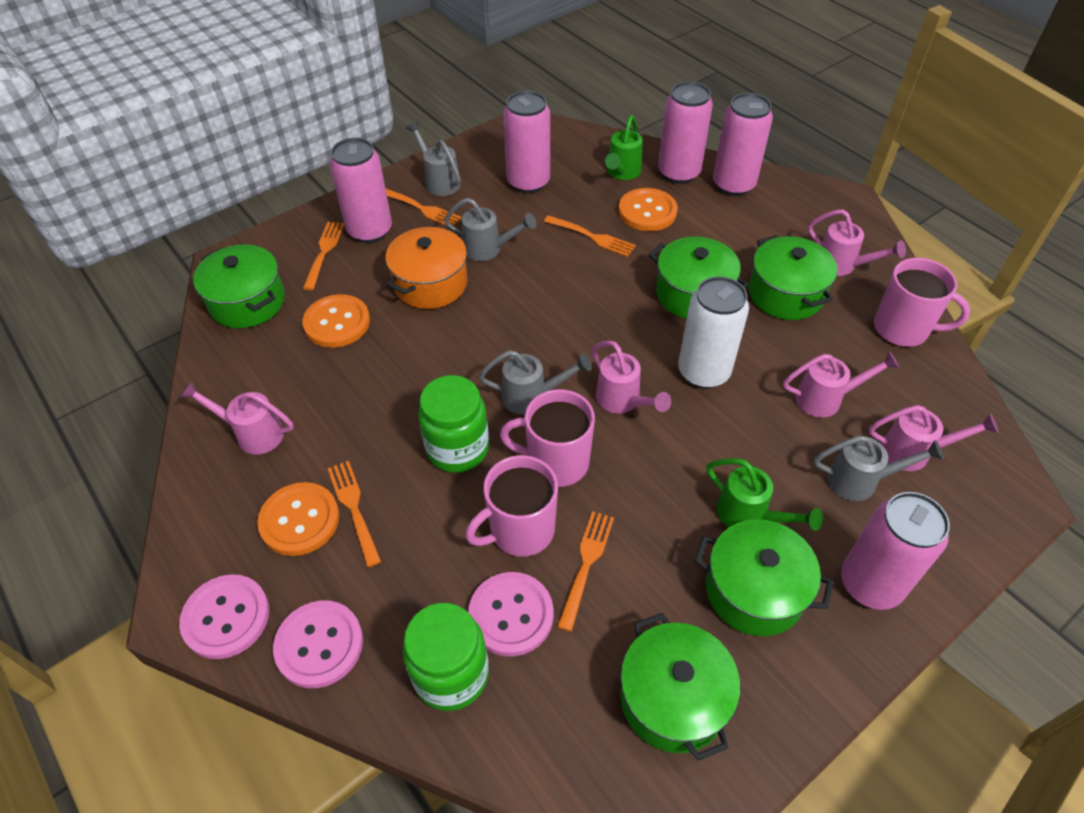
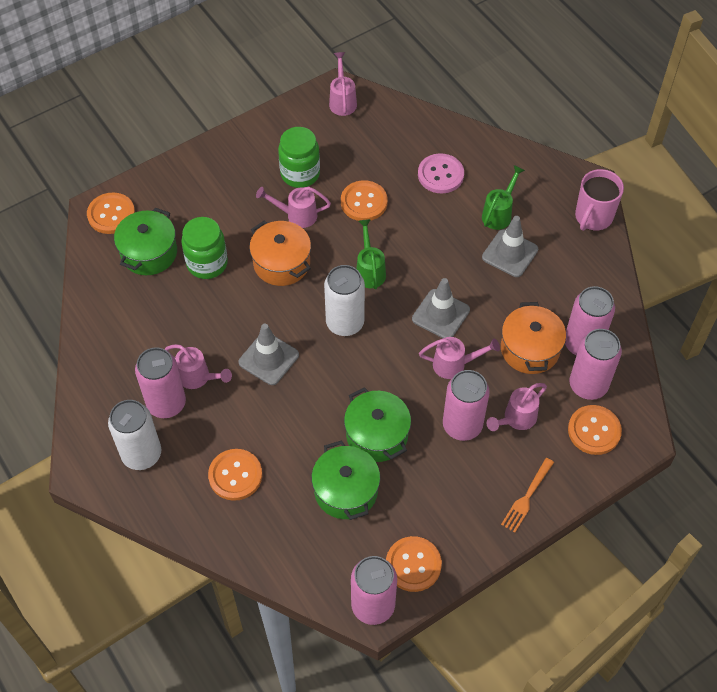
green pot: [193,244,285,328] [620,613,740,761] [649,237,749,319] [694,519,834,636] [749,235,837,320] = 5 -> [114,208,177,275] [311,440,380,520] [344,387,411,462] = 3
grey traffic cone: none = 0 -> [238,324,299,385] [412,278,470,338] [482,216,538,277] = 3
grey watering can: [406,121,461,196] [444,198,537,261] [479,350,592,415] [814,435,944,501] = 4 -> none = 0
orange button: [257,482,339,556] [303,294,370,348] [618,188,678,231] = 3 -> [87,192,135,234] [208,449,262,501] [341,180,388,221] [386,536,442,592] [568,405,622,455] = 5
orange fork: [303,222,345,290] [328,461,381,567] [385,188,461,226] [544,215,636,257] [557,511,614,632] = 5 -> [501,458,554,533] = 1
orange pot: [385,227,468,309] = 1 -> [249,221,311,286] [501,302,566,374] = 2
pink button: [179,574,269,659] [273,600,363,688] [468,572,554,657] = 3 -> [418,153,464,194] = 1
pink mug: [465,455,558,557] [500,389,595,487] [874,258,970,347] = 3 -> [575,169,624,231] = 1
white can: [678,276,749,389] = 1 -> [108,400,161,470] [324,265,365,336] = 2

